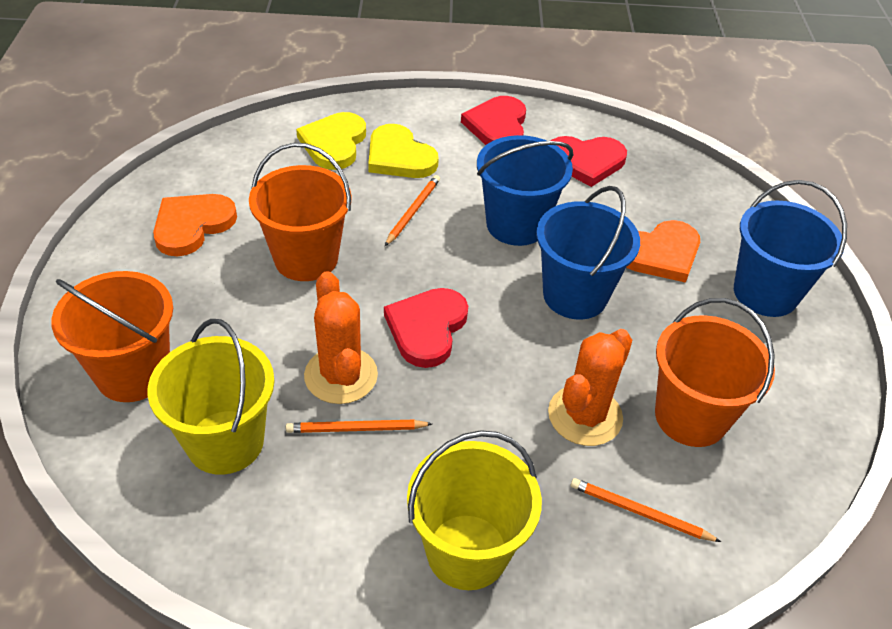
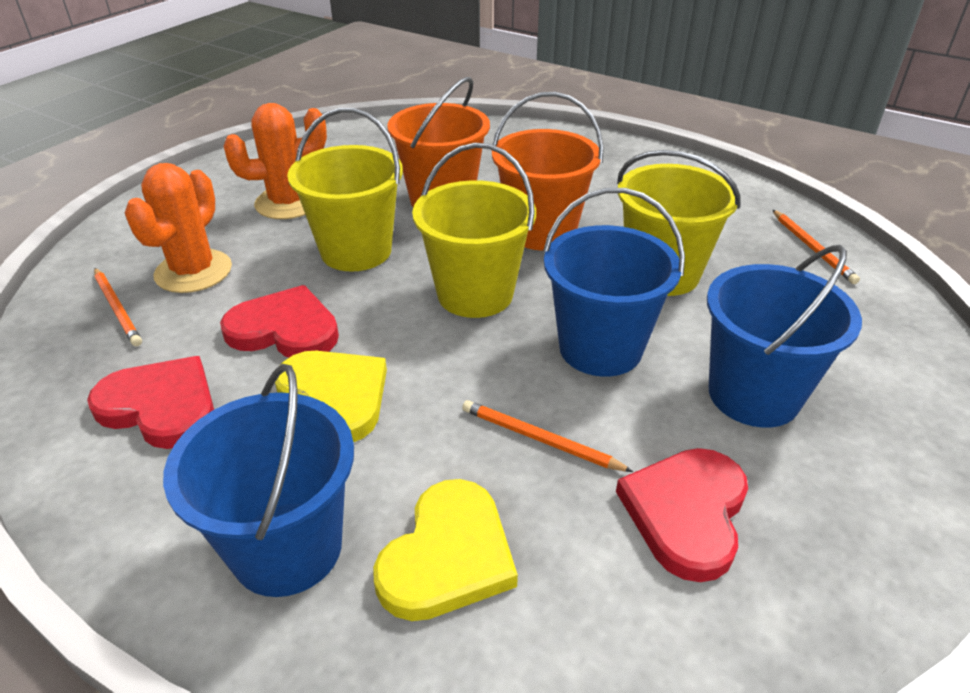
orange bucket: [51,271,173,402] [249,143,352,281] [655,298,775,447] = 3 -> [387,77,490,207] [492,92,604,251] = 2
orange heart: [153,194,237,257] [626,220,700,283] = 2 -> none = 0
yellow bucket: [148,319,275,475] [407,430,542,590] = 2 -> [287,108,403,272] [412,143,536,318] [617,150,741,296] = 3

